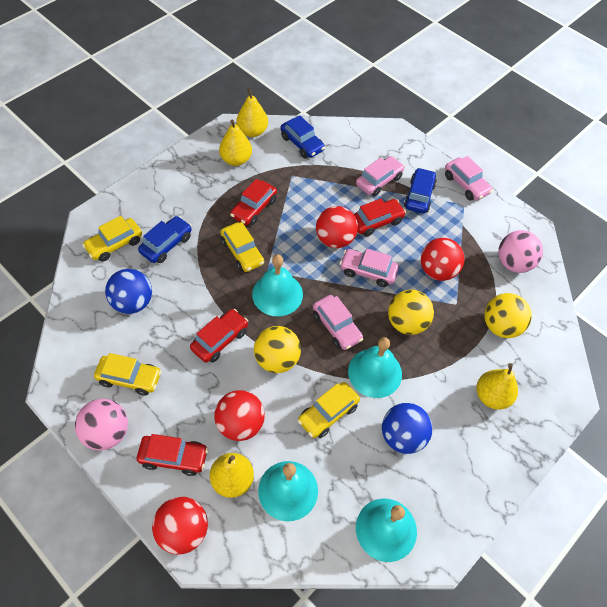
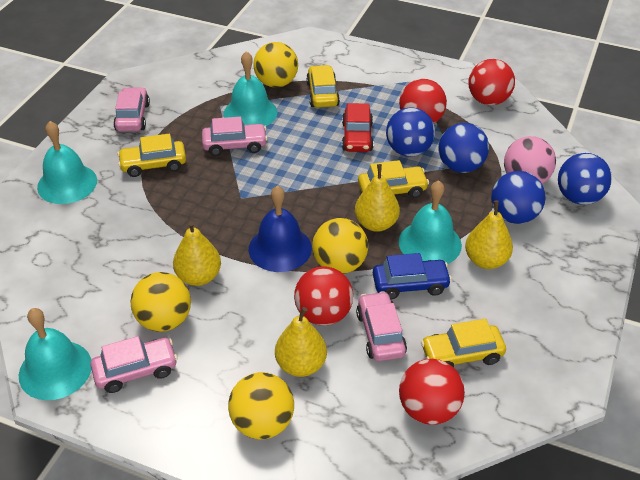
blue ball: [105,269,152,314] [382,403,432,454] = 2 -> [386,107,435,157] [439,123,489,173] [491,171,546,224] [558,153,612,205] = 4
blue bell: none = 0 -> [249,186,312,272] = 1
blue car: [138,216,192,263] [281,115,325,158] [404,168,437,213] = 3 -> [373,253,452,300] = 1
pink ball: [75,399,128,450] [498,230,543,273] = 2 -> [504,136,556,184] = 1
red car: [137,434,208,476] [190,309,248,363] [230,179,277,225] [354,199,406,237] = 4 -> [342,103,374,152] = 1
yellow ball: [254,326,301,373] [388,290,434,335] [484,293,532,338] = 3 -> [131,272,191,332] [228,372,294,439] [253,42,298,88] [312,218,368,274] = 4

